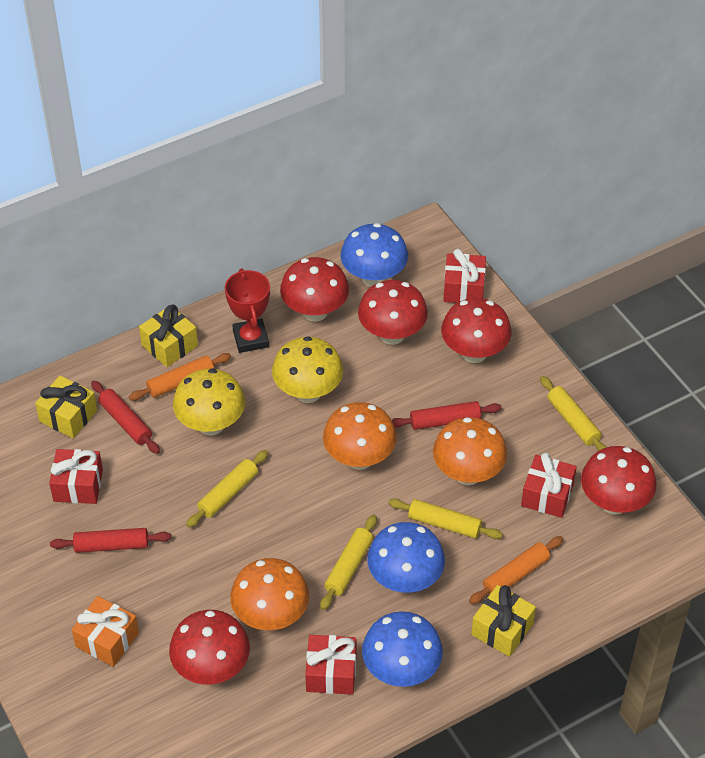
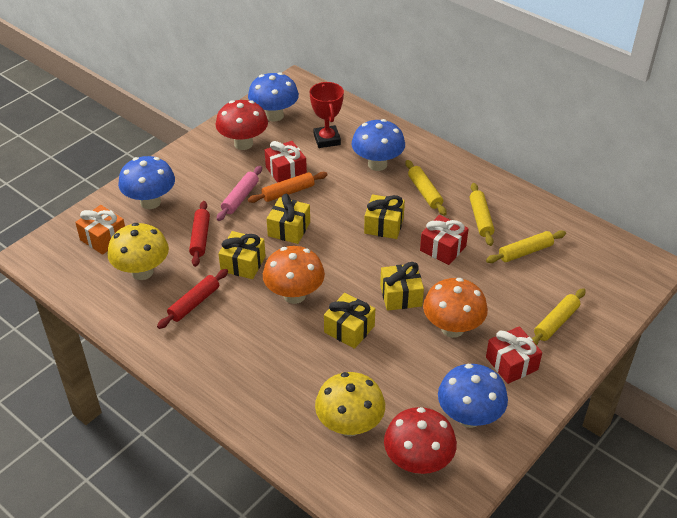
blue mushroom: [341,223,408,287] [362,612,443,687] [367,522,445,593] = 3 -> [118,156,175,209] [248,72,299,122] [351,119,405,171] [438,364,508,428] = 4
orange mushroom: [230,558,309,630] [323,402,397,470] [433,417,507,485] = 3 -> [263,246,325,304] [423,278,488,338] = 2
orange rolling pin: [129,353,231,401] [469,536,563,604] = 2 -> [248,172,327,203] = 1
pink rolling pin: none = 0 -> [217,166,262,221] = 1
red gift: [49,449,103,504] [305,635,356,695] [443,249,486,303] [521,452,577,518] = 4 -> [265,141,307,183] [420,215,469,265] [486,326,542,384] = 3
red mushroom: [169,610,250,685] [280,257,349,322] [358,280,428,345] [441,298,512,363] [581,446,657,515] = 5 -> [215,100,268,150] [384,407,457,474] = 2
red rolling pin: [50,528,171,553] [91,380,160,454] [392,401,502,430] = 3 -> [157,269,228,329] [189,201,210,267] = 2
yellow gift: [35,376,97,438] [139,305,198,367] [471,585,536,657] = 3 -> [218,231,266,279] [267,194,310,244] [324,293,375,349] [364,194,405,239] [380,262,424,311] = 5

